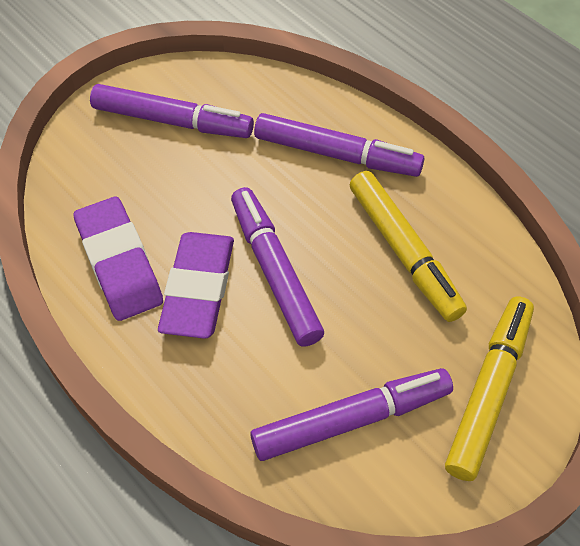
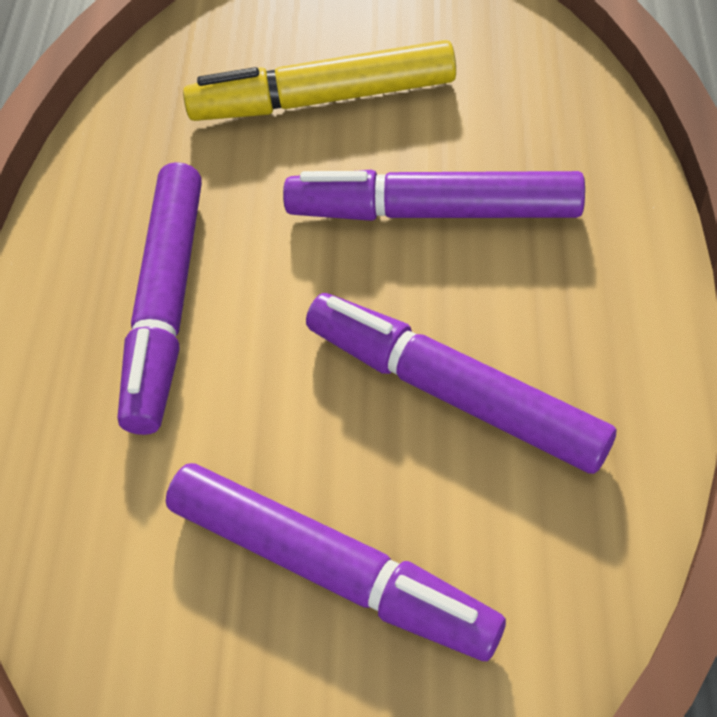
purple eraser: [73,197,163,321] [158,232,234,339] = 2 -> none = 0
yellow marker: [350,171,467,322] [445,297,534,481] = 2 -> [183,40,456,121] = 1

